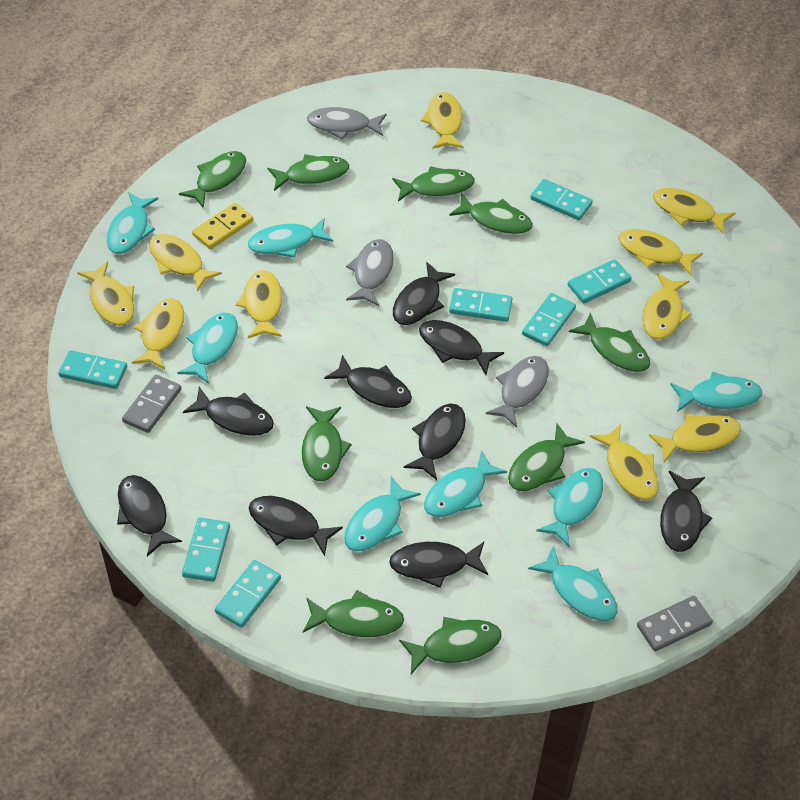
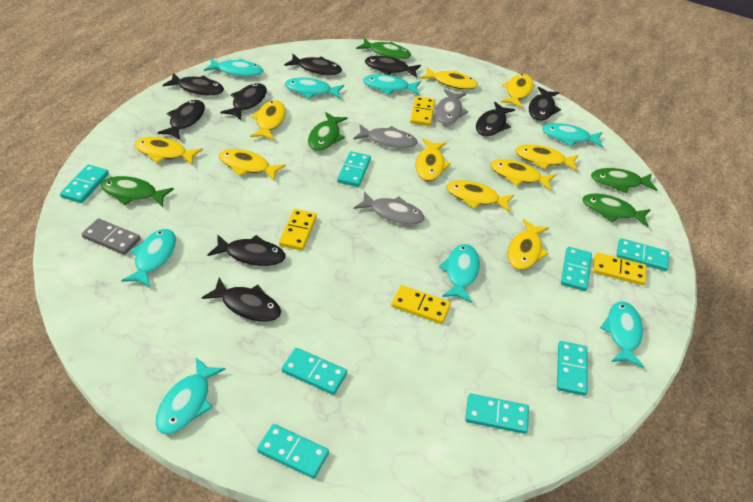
green fish: [179,151,246,209] [267,154,349,191] [301,406,352,482] [303,590,404,637] [392,166,475,201] [399,617,502,674] [449,193,533,234] [508,423,585,491] [569,312,650,372] = 9 -> [101,176,174,207] [308,112,348,151] [356,38,411,59] [582,194,651,227] [591,168,657,193] = 5
grey domino: [122,375,181,433] [637,596,713,652] = 2 -> [82,218,141,255] = 1
turquoise domino: [58,350,127,389] [182,518,230,582] [215,560,281,628] [449,288,512,322] [522,293,576,346] [530,179,593,220] [567,259,631,303] = 7 -> [60,164,109,203] [257,424,329,479] [282,348,347,395] [337,151,371,187] [465,394,529,434] [557,341,587,396] [561,247,592,291] [617,238,669,271] = 8
yellow domino: [192,203,253,249] = 1 -> [279,209,317,251] [391,285,451,324] [410,96,435,126] [593,253,646,285] = 4

